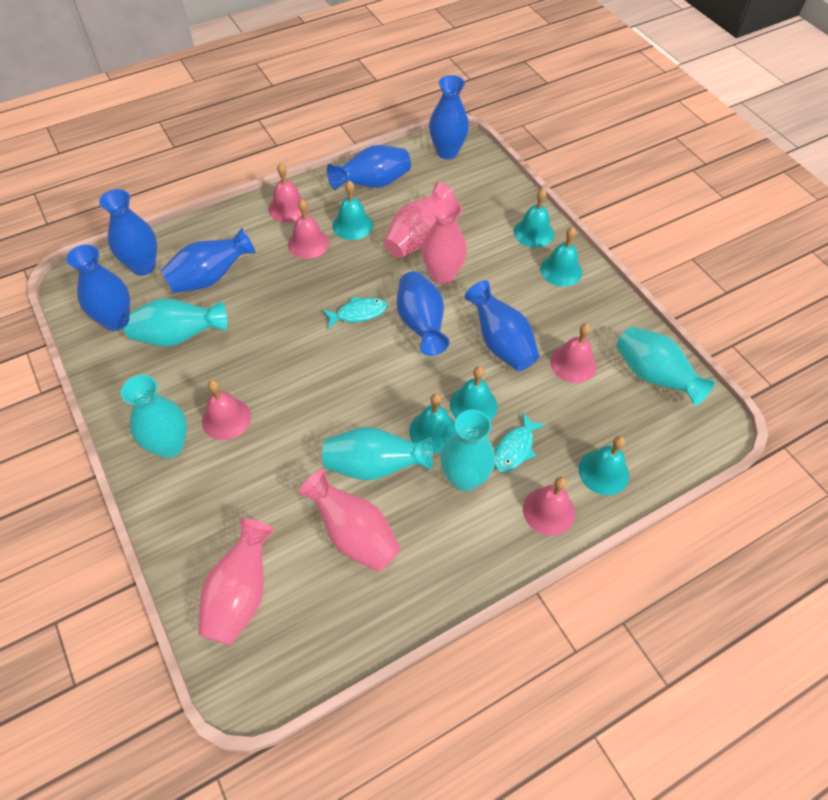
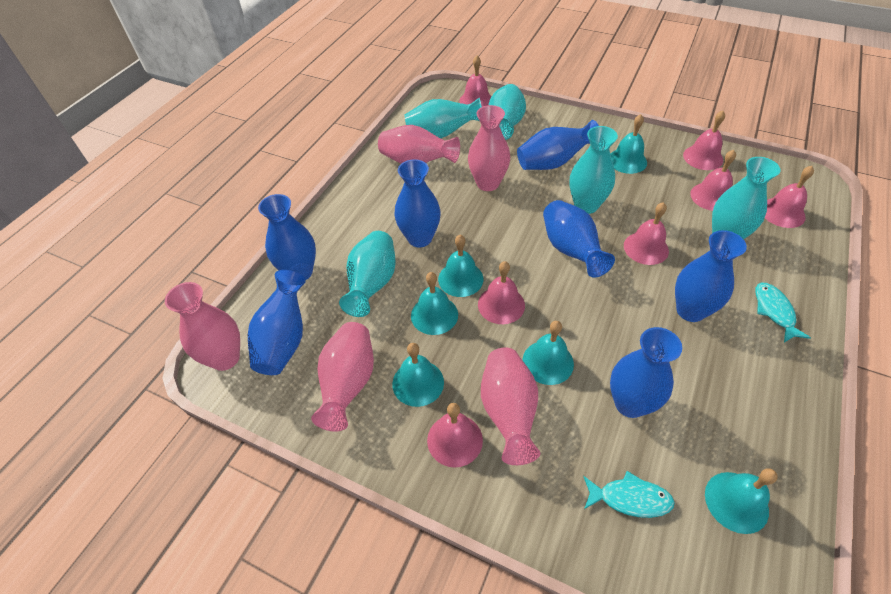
pink bell: [202,380,251,440] [268,163,309,223] [288,199,329,259] [523,477,575,536] [550,323,597,383] = 5 -> [427,403,483,468] [459,56,492,107] [478,261,525,324] [624,202,669,265] [683,111,725,170] [690,150,736,211] [765,166,814,228] = 7
pink vase: [199,518,275,645] [299,469,401,572] [384,182,456,258] [421,198,467,284] = 4 -> [165,282,240,371] [311,322,374,432] [378,125,460,164] [468,105,510,191] [481,347,540,465] = 5

